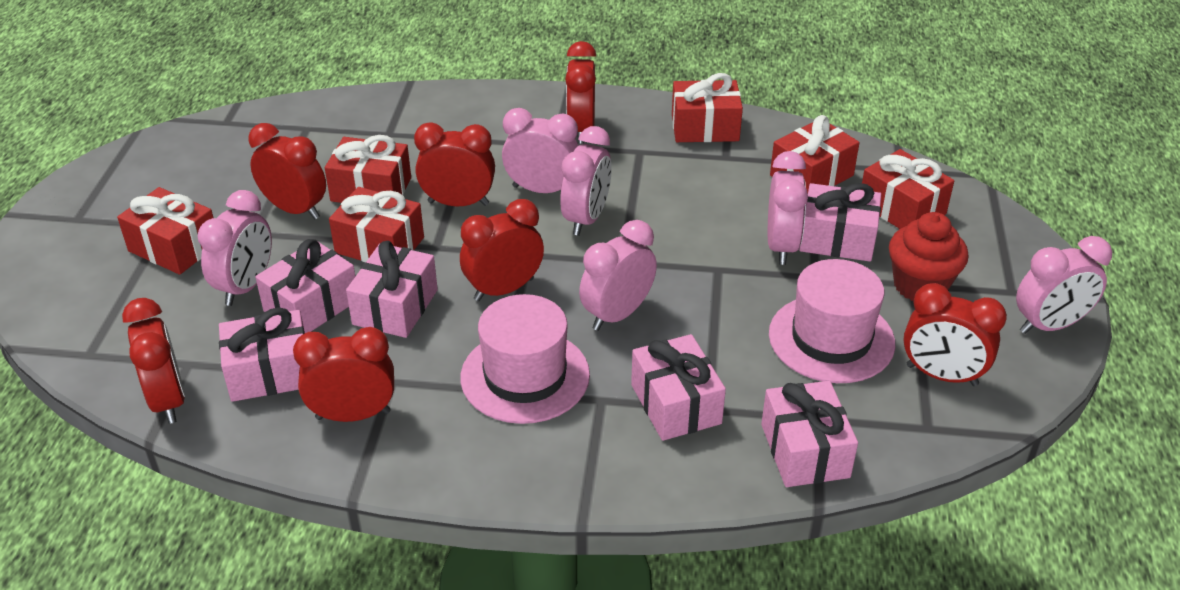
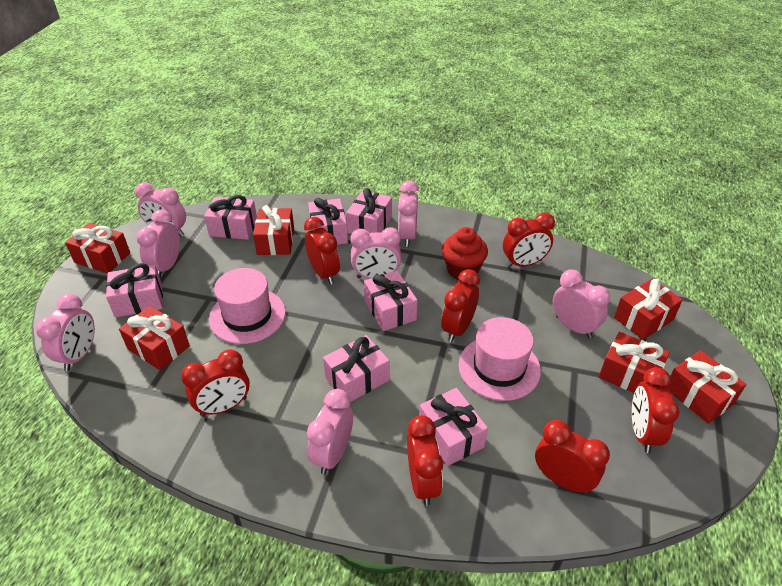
pink clock: [197,190,272,306] [502,108,578,193] [560,126,612,236] [579,220,657,331] [768,151,808,265] [1016,236,1112,334] = 6 -> [36,294,95,371] [135,182,186,237] [136,210,180,278] [307,389,353,475] [350,227,401,279] [398,181,419,247] [553,269,611,339] = 7
pink gift: [219,307,305,402] [255,239,355,333] [346,241,438,338] [631,334,726,441] [761,381,858,487] [799,183,881,262] = 6 -> [106,263,163,317] [204,195,257,240] [308,198,348,245] [323,335,389,402] [346,188,392,234] [364,271,417,331] [419,388,488,466] = 7

